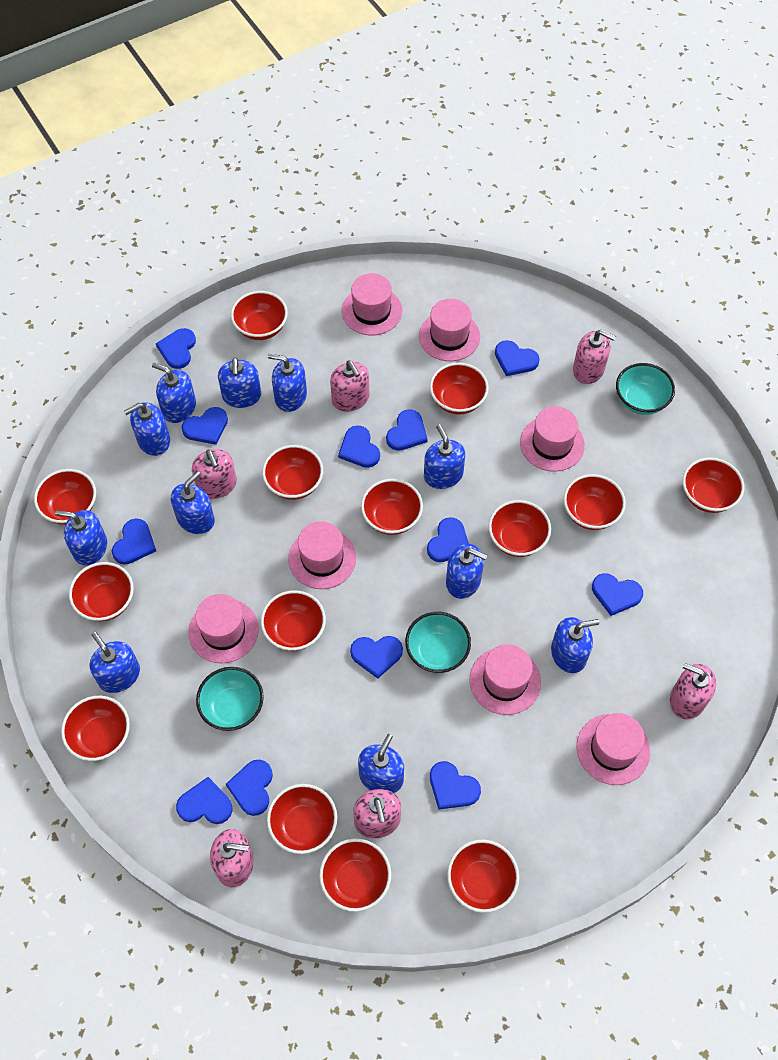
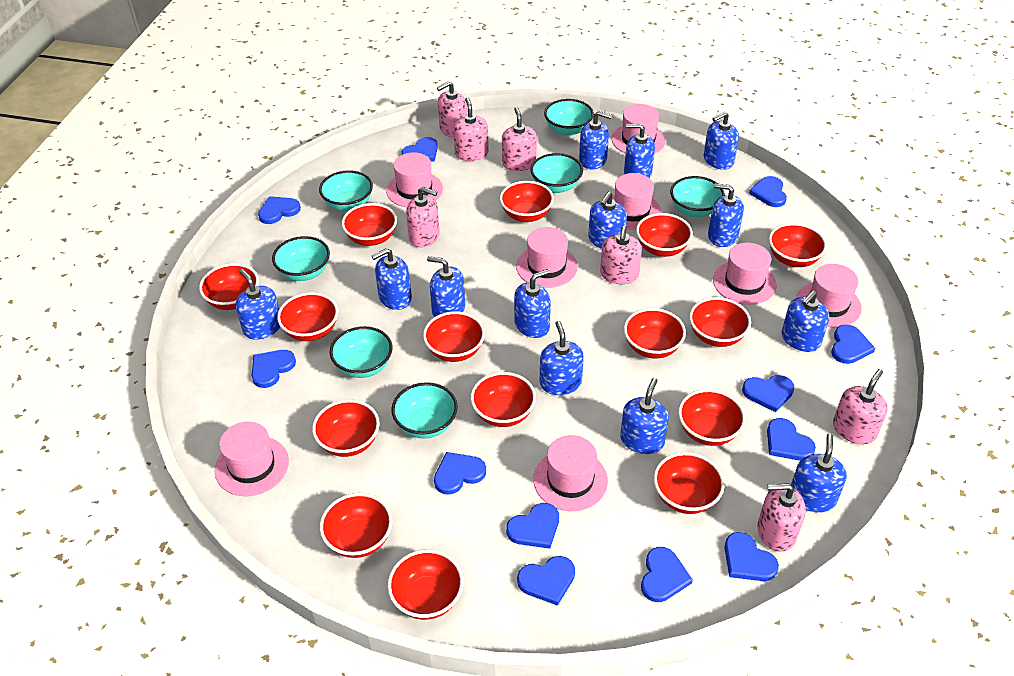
blue soap dispenser: [55,510,107,565] [89,632,140,693] [124,402,170,456] [152,363,196,423] [171,471,215,534] [218,358,261,408] [268,354,307,412] [358,734,404,793] [424,424,465,489] [446,544,487,599] [551,617,599,673] = 11 -> [236,269,280,340] [372,248,412,310] [427,256,465,317] [514,269,551,338] [540,321,584,395] [579,111,612,170] [588,192,627,249] [620,378,669,454] [624,124,655,178] [704,112,739,170] [708,183,744,247] [782,291,829,352] [791,434,847,512] = 13
pink hat: [189,594,259,663] [288,521,356,589] [342,273,402,335] [419,299,480,361] [470,644,541,715] [520,406,585,472] [577,713,650,785] = 7 -> [215,422,289,496] [386,152,443,207] [516,227,578,288] [533,435,608,511] [612,104,666,154] [612,173,661,230] [713,243,776,305] [796,264,862,327] = 8
pink soap dispenser: [192,449,237,499] [210,829,254,887] [330,360,369,412] [353,789,401,838] [573,330,616,384] [670,663,716,719] = 6 -> [406,187,440,247] [437,81,467,138] [453,97,489,161] [502,107,537,171] [600,226,642,284] [758,483,806,552] [833,369,888,444] = 7
red bowl: [34,469,96,525] [61,696,130,761] [69,562,134,621] [231,291,288,340] [261,590,326,651] [262,445,323,500] [267,784,337,854] [319,838,391,912] [361,479,423,535] [430,363,489,415] [447,840,519,913] [488,500,551,557] [563,474,626,530] [683,457,744,513] = 14 -> [199,263,259,310] [277,292,338,341] [312,399,380,457] [320,493,392,558] [342,203,397,246] [387,549,464,620] [423,311,485,362] [470,372,536,427] [500,181,554,222] [624,308,686,358] [636,213,693,257] [654,452,725,514] [678,389,746,446] [689,297,751,347] [769,223,827,267] = 15
turquoise bowl: [196,667,264,731] [405,612,471,673] [616,363,675,415] = 3 -> [272,236,330,281] [319,170,373,211] [330,326,393,378] [391,382,458,438] [530,153,583,193] [544,99,594,136] [670,176,725,217] = 7

